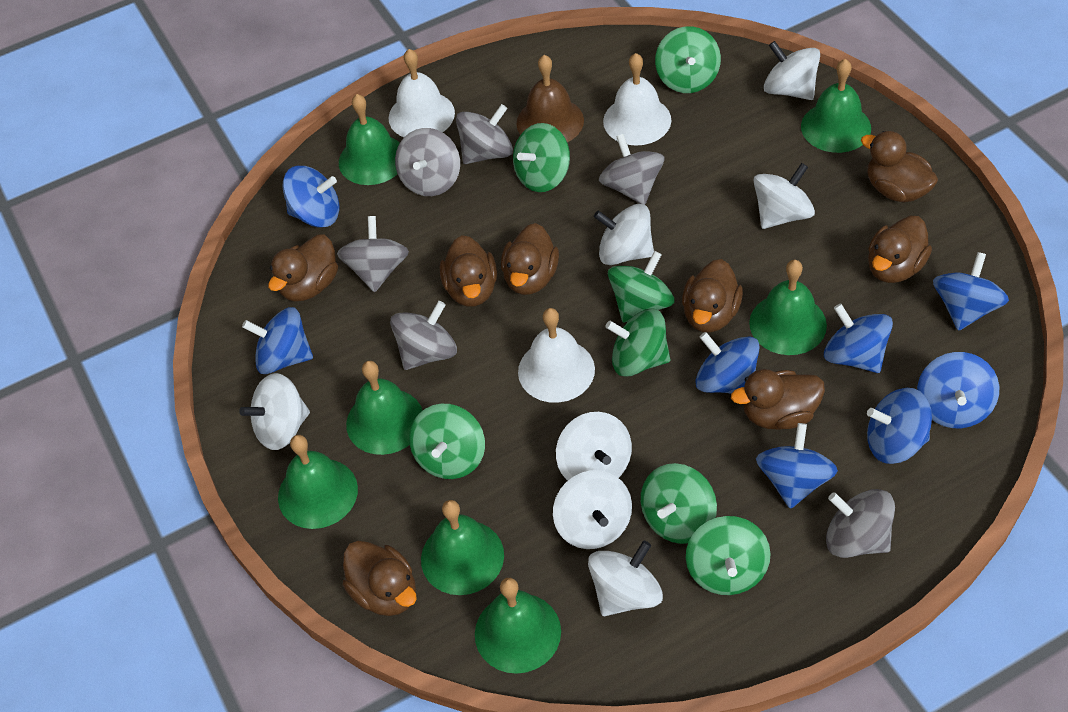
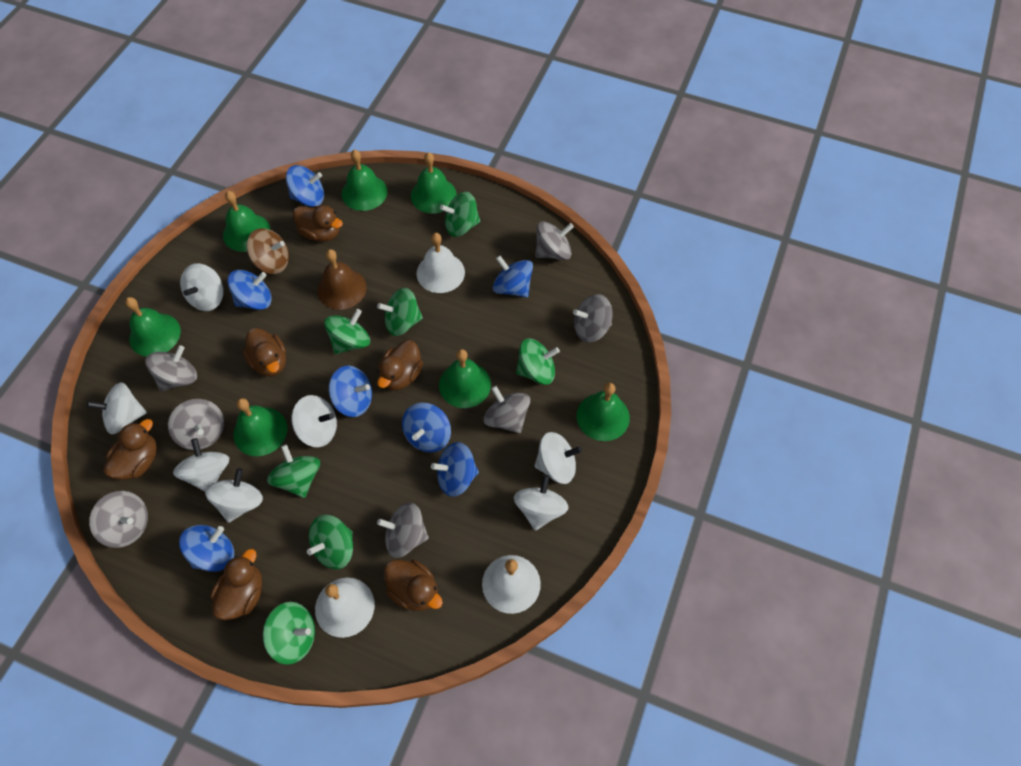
blue spinning top: [242,307,313,374] [283,166,339,227] [695,332,759,394] [756,423,838,509] [824,304,893,373] [867,388,932,464] [917,352,999,428] [933,252,1009,331] = 8 -> [179,525,234,572] [228,270,272,310] [286,165,324,207] [329,366,372,417] [402,403,451,453] [431,442,479,497] [493,256,533,298] = 7
brown duck: [268,235,338,301] [342,541,417,616] [440,235,497,306] [501,223,559,295] [682,259,743,332] [731,369,825,430] [861,131,938,203] [868,216,932,283] = 8 -> [104,419,157,480] [210,549,262,620] [243,328,286,376] [293,205,343,242] [377,340,423,391] [384,560,443,611] = 6
brown spinning top: none = 0 -> [247,228,289,274] = 1
grey spinning top: [337,216,409,292] [390,301,457,370] [395,128,460,196] [456,104,513,164] [599,134,664,204] [826,489,895,558] = 6 -> [89,491,148,548] [145,345,197,391] [168,399,224,450] [377,502,429,558] [484,386,530,433] [535,221,574,260] [573,294,613,343] = 7

